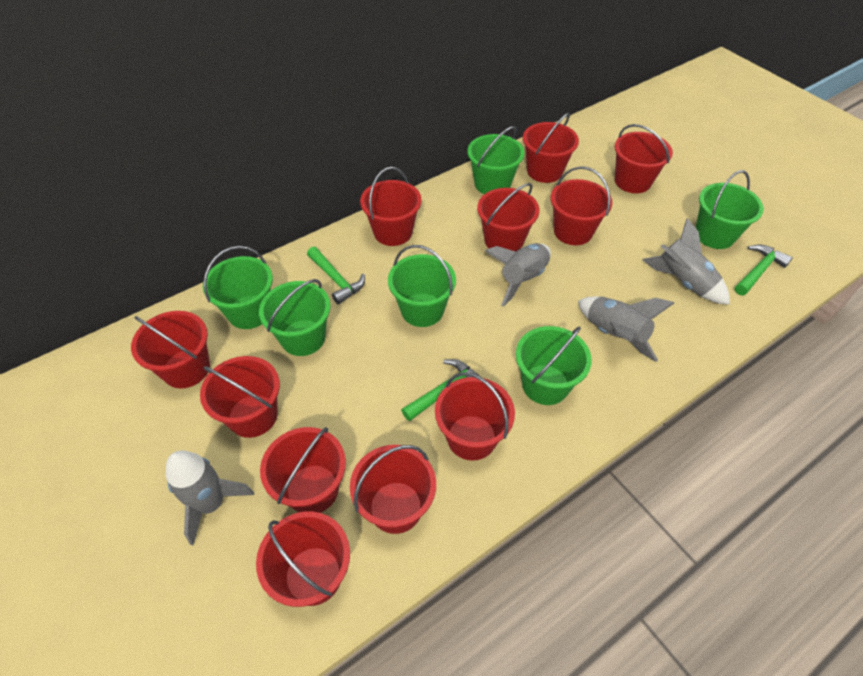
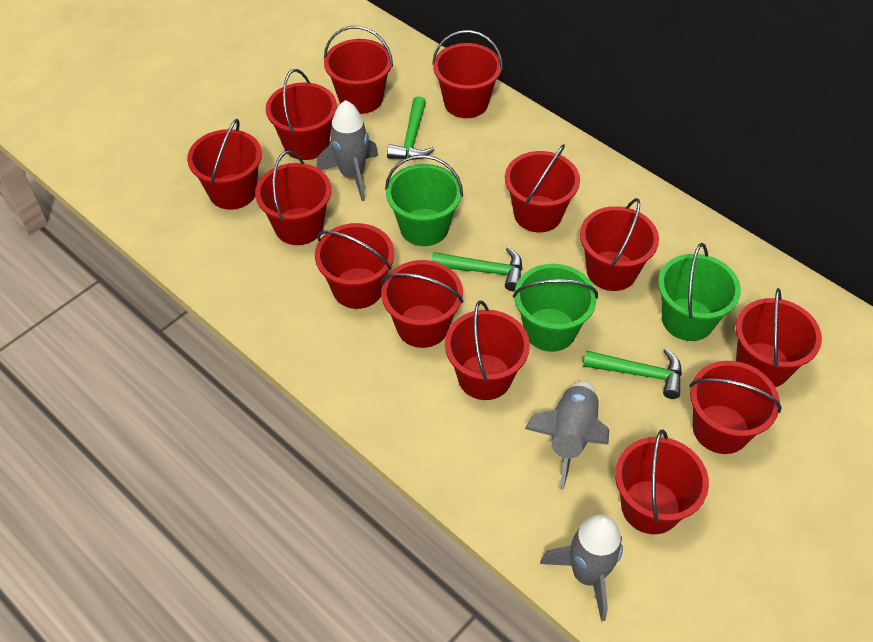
green bucket: [203,246,273,329] [259,279,331,356] [388,245,456,327] [468,126,524,194] [516,326,592,405] [696,170,764,249] = 6 -> [385,155,463,246] [513,264,598,352] [658,243,741,341] = 3
grey rocket: [166,450,254,545] [485,243,551,307] [578,297,674,362] [643,218,730,305] = 4 -> [317,100,378,201] [525,381,609,490] [540,514,623,622] = 3
red bucket: [131,311,210,388] [200,356,280,438] [256,511,350,607] [260,427,346,513] [350,445,436,534] [360,167,422,246] [435,372,515,461] [477,183,539,251] [523,113,579,183] [551,166,613,245] [615,124,673,193] = 11 -> [187,119,262,210] [255,151,331,245] [266,69,337,160] [315,223,394,309] [324,26,393,114] [381,260,463,348] [432,30,503,118] [445,301,530,400] [505,144,580,232] [580,198,659,291] [615,430,709,534] [689,361,782,454] [736,288,822,387] = 13

